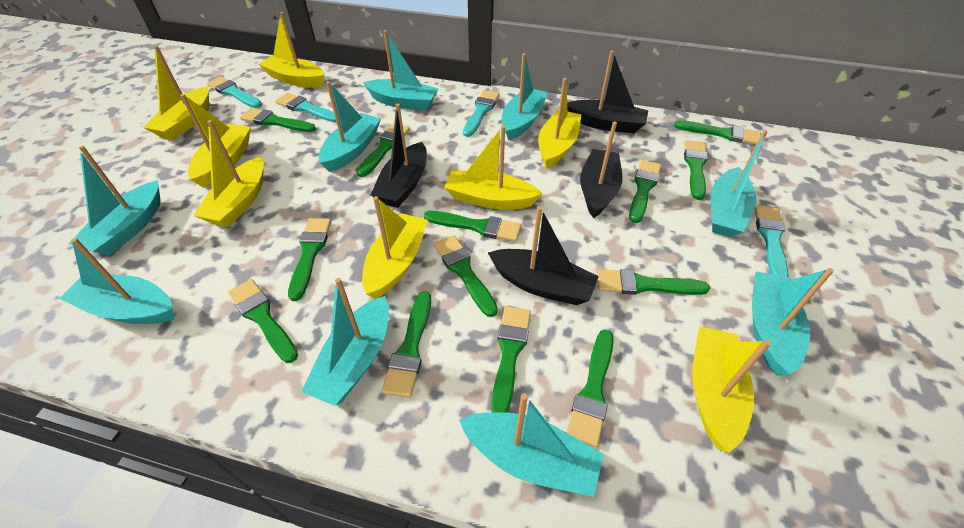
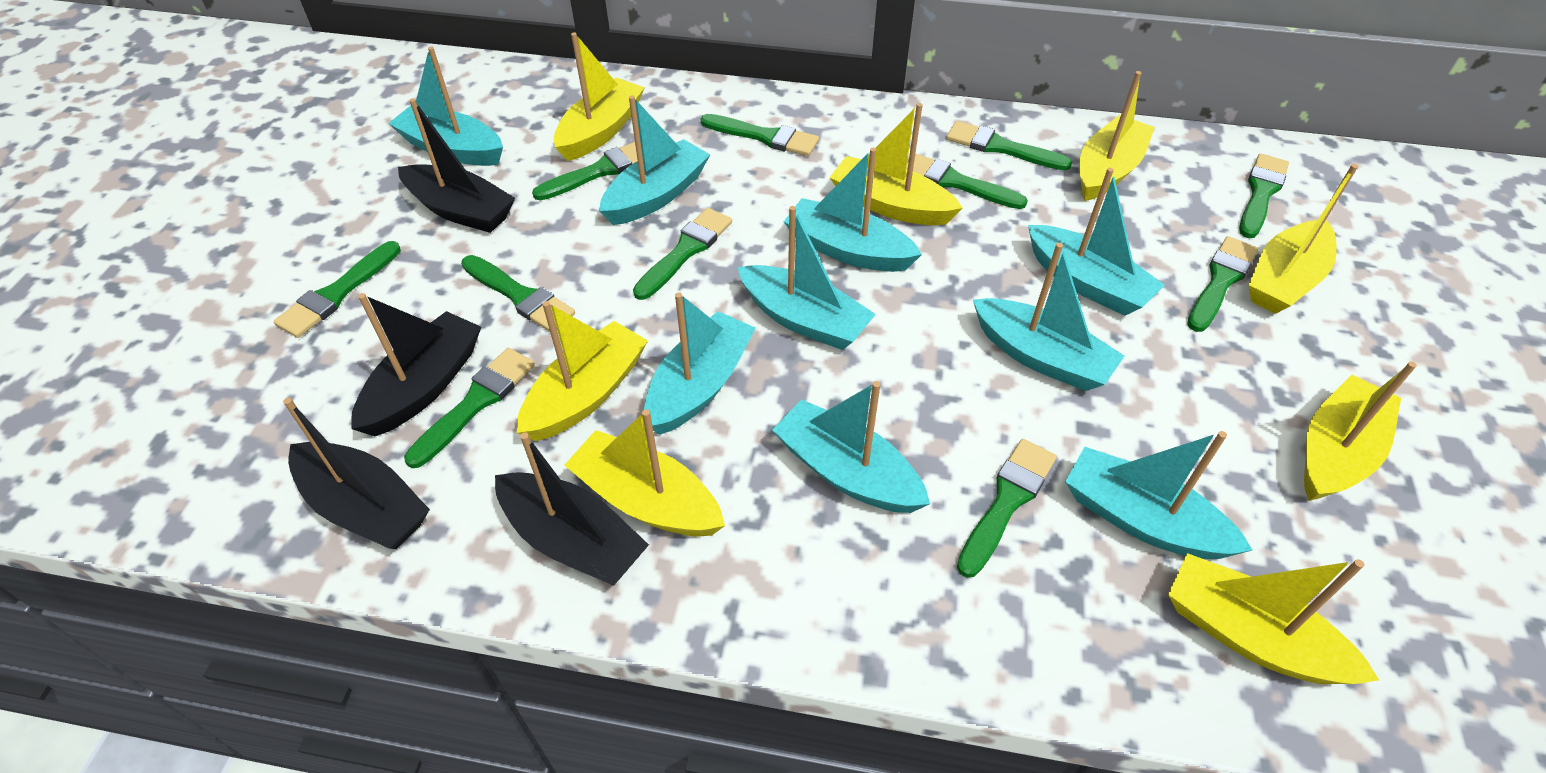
green brush: [228,279,298,363] [240,108,316,132] [288,218,331,301] [356,123,410,177] [382,291,431,398] [424,211,521,242] [434,235,498,317] [491,306,531,413] [567,330,614,447] [597,269,710,295] [629,160,661,223] [674,120,761,145] [684,140,708,200] = 13 -> [274,241,401,338] [404,348,535,468] [461,255,575,332] [532,142,638,200] [633,208,732,300] [700,114,819,156] [906,153,1028,209] [946,121,1072,171] [957,439,1057,578] [1187,236,1258,332] [1239,153,1289,238] = 11
turquoise brush: [207,76,262,108] [275,93,337,123] [463,90,500,137] [755,205,789,277] = 4 -> none = 0

